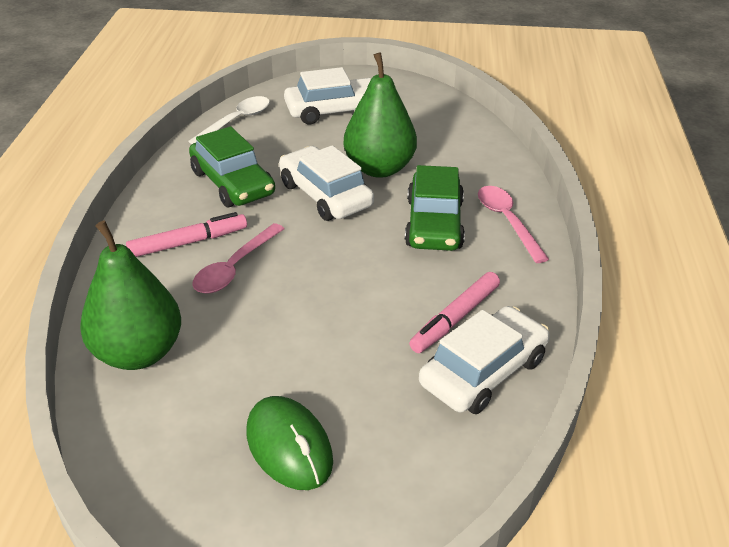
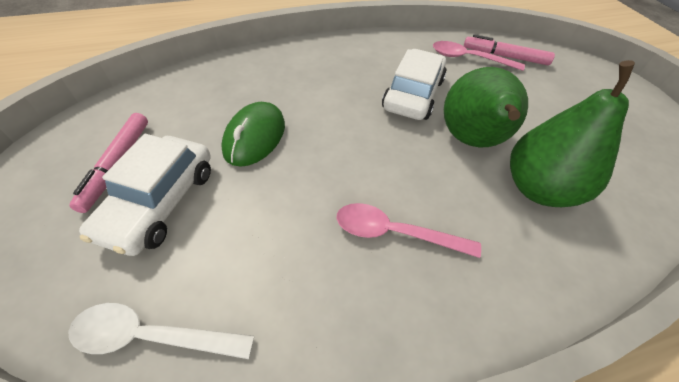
green car: [189,126,275,207] [405,165,465,251] = 2 -> none = 0
white car: [279,145,374,221] [284,67,372,125] [419,306,550,414] = 3 -> [79,134,211,256] [382,49,447,120] = 2

